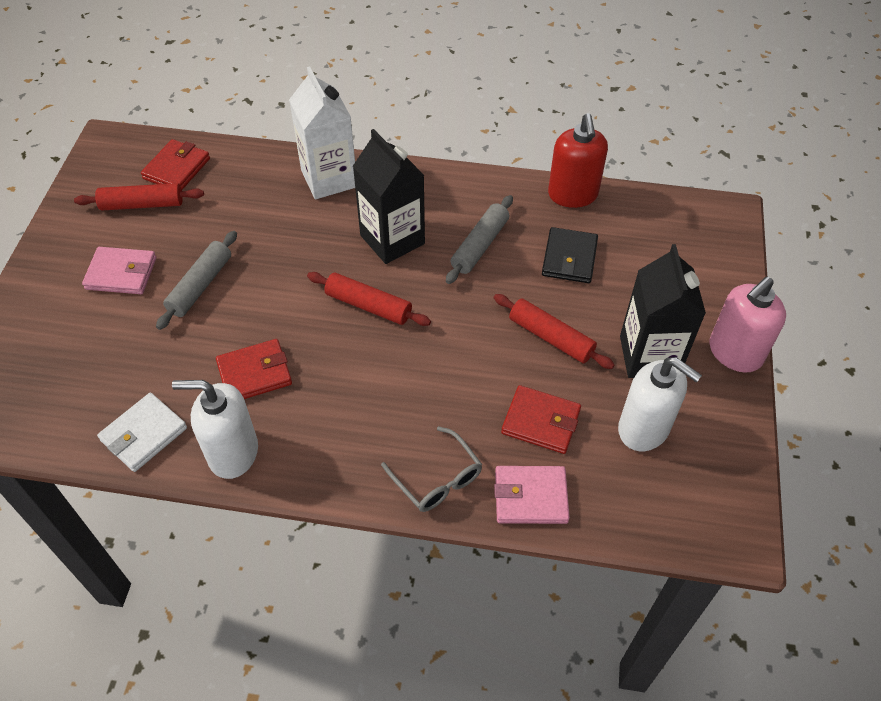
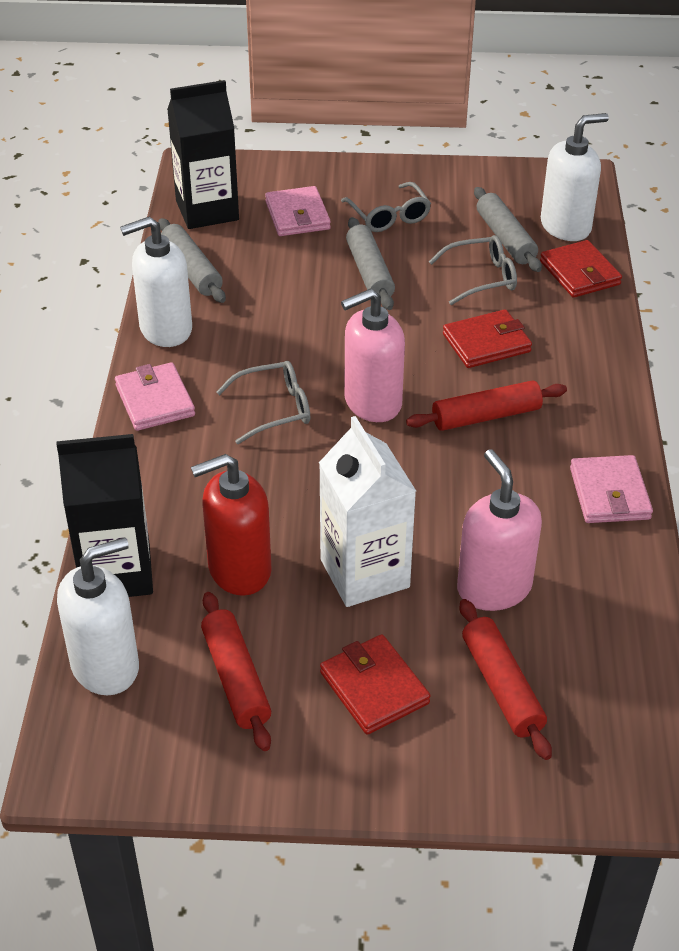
black wallet: [542,227,598,283] = 1 -> none = 0
grey glasses: [381,426,482,512] = 1 -> [216,361,310,444] [341,182,431,232] [429,235,517,305] = 3
grey rolling pin: [156,231,237,330] [446,195,513,284] = 2 -> [158,218,226,303] [346,217,395,310] [474,187,542,272] = 3
pink soap dispenser: [709,277,786,373] = 1 -> [341,289,405,422] [457,449,542,611] = 2
pink wallet: [82,247,156,294] [494,466,570,524] = 2 -> [115,362,195,431] [265,186,331,236] [570,455,653,523] = 3
white soap dispenser: [172,380,258,479] [618,357,702,451] = 2 -> [57,537,139,695] [120,217,192,347] [541,113,609,241] = 3
white wallet: [97,393,187,472] = 1 -> none = 0

